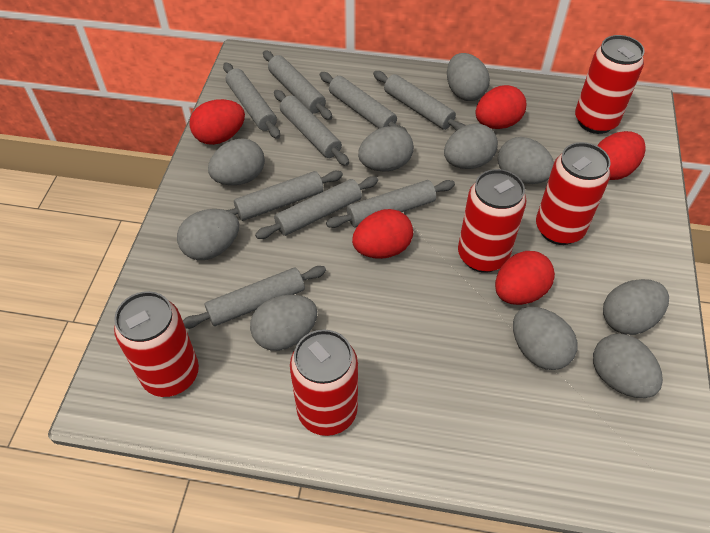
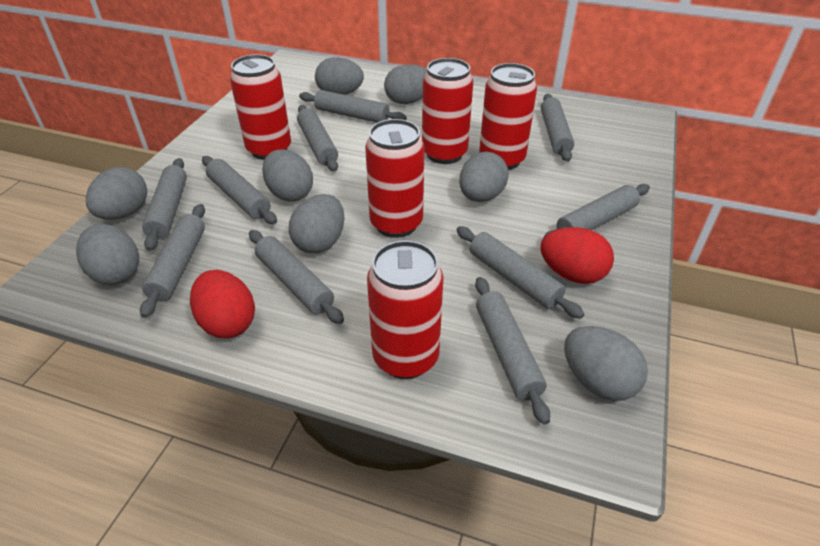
grey egg: [177,209,239,260] [208,138,265,185] [250,295,318,351] [358,126,414,171] [444,124,498,169] [447,53,490,101] [498,137,554,184] [513,307,577,370] [593,334,663,398] [603,279,669,335] = 10 -> [76,224,139,285] [86,167,147,220] [262,149,313,202] [289,194,344,253] [315,57,364,95] [384,64,427,104] [459,152,509,202] [564,326,648,401] = 8
grey rolling pin: [183,266,326,329] [223,62,280,139] [226,170,343,221] [255,176,378,239] [263,50,332,120] [274,90,349,166] [320,72,407,132] [326,180,455,228] [373,71,466,131] = 9 -> [140,204,205,318] [142,158,187,251] [202,156,277,224] [249,230,344,324] [297,105,338,172] [299,90,407,123] [456,226,584,319] [475,277,550,425] [541,94,574,162] [543,184,650,238] = 10
red egg: [190,99,245,145] [352,209,413,259] [476,85,526,129] [495,251,555,305] [597,131,646,180] = 5 -> [190,270,255,338] [540,227,614,284] = 2

